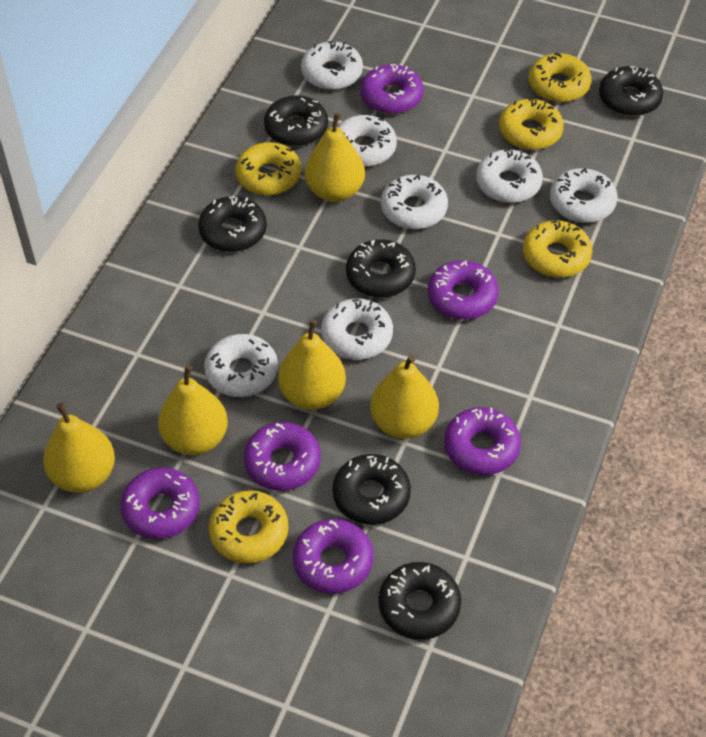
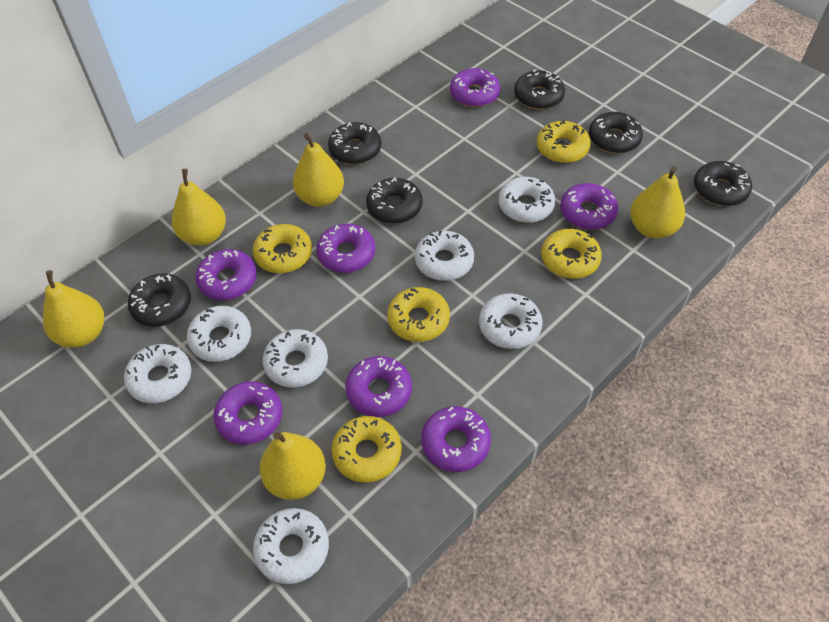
purple donut: [120,467,200,539] [244,422,321,491] [293,519,373,594] [360,64,424,114] [428,260,499,320] [444,407,521,475] = 6 -> [195,249,257,300] [213,381,282,445] [316,224,375,273] [346,356,412,417] [421,406,491,472] [450,68,500,107] [560,183,618,230] = 7

